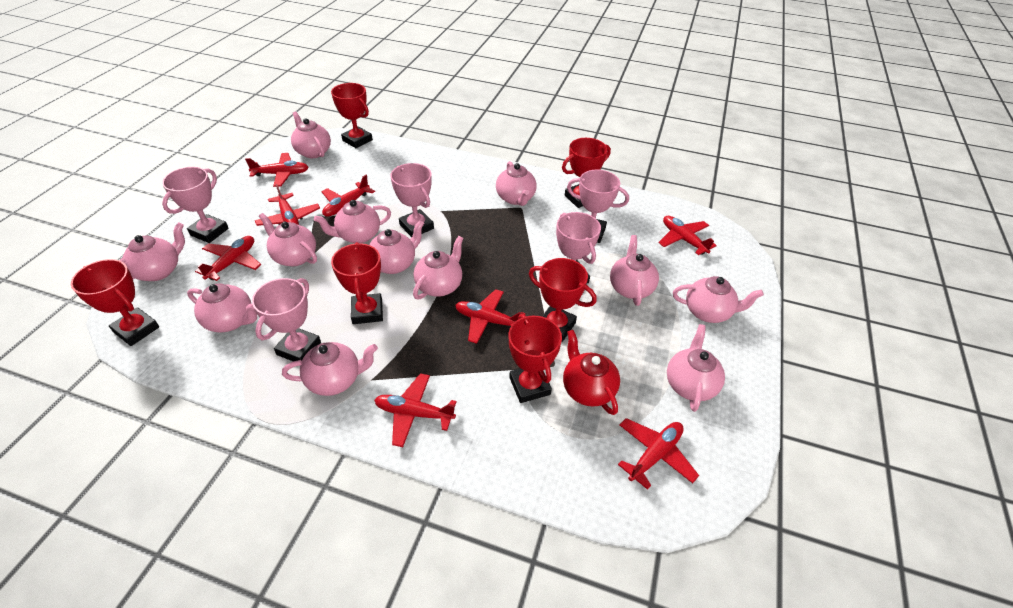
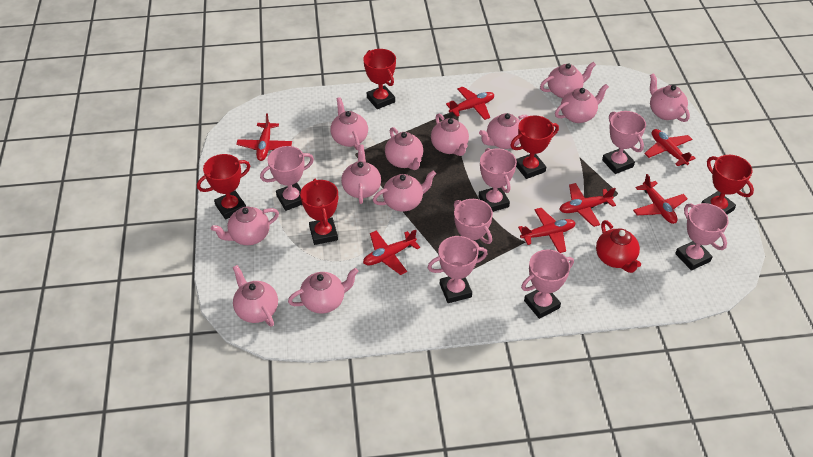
pink trophy: [162,167,229,243] [252,278,321,362] [390,163,434,237] [556,212,601,283] [567,170,629,243] = 5 -> [260,146,314,211] [428,236,488,303] [454,199,493,258] [478,148,517,212] [521,250,574,319] [602,111,646,174] [675,203,729,271] = 7
red plane: [195,236,261,281] [245,153,308,187] [255,184,320,226] [321,175,375,217] [374,373,457,447] [455,289,525,344] [618,418,699,490] [658,216,717,255] = 8 -> [236,113,292,161] [363,229,420,275] [446,87,494,120] [518,208,575,253] [559,183,616,227] [633,174,688,224] [644,129,695,166] = 7
red trophy: [71,259,159,346] [331,83,373,148] [331,242,383,324] [509,314,562,403] [529,258,597,342] [562,138,611,208] = 6 -> [197,154,250,220] [300,179,338,245] [363,49,396,109] [510,115,559,179] [702,155,754,215] = 5

